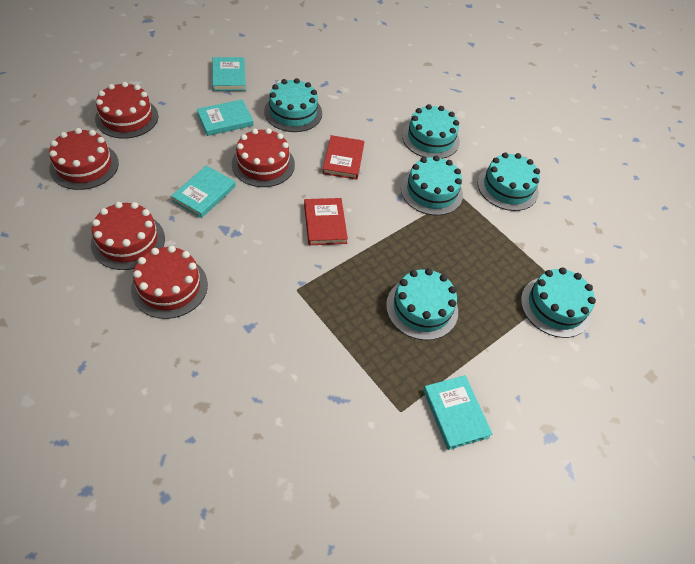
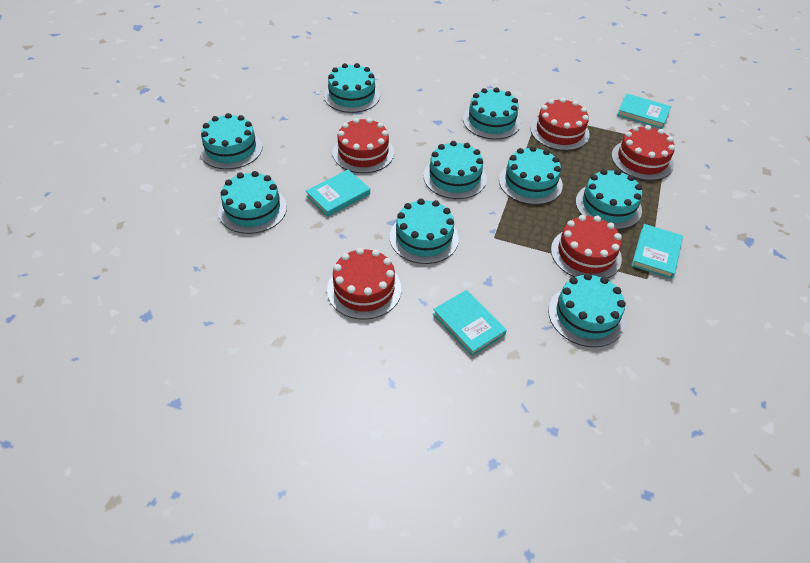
red book: [304,198,348,245] [322,135,364,180] = 2 -> none = 0
turquoise cake: [264,78,322,132] [386,268,458,340] [401,155,463,216] [402,104,460,159] [478,152,540,211] [521,268,596,338] = 6 -> [199,113,262,169] [218,171,287,234] [324,63,380,113] [390,198,459,264] [423,141,487,199] [463,87,521,139] [499,146,563,205] [548,273,626,347] [576,169,642,230] = 9

